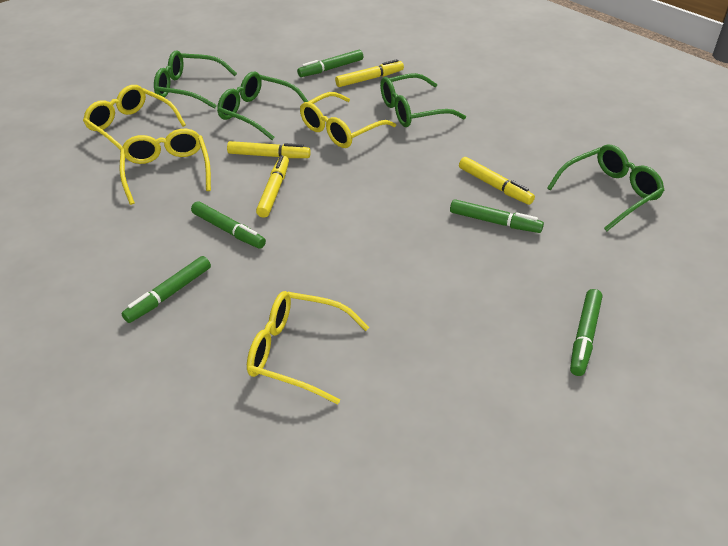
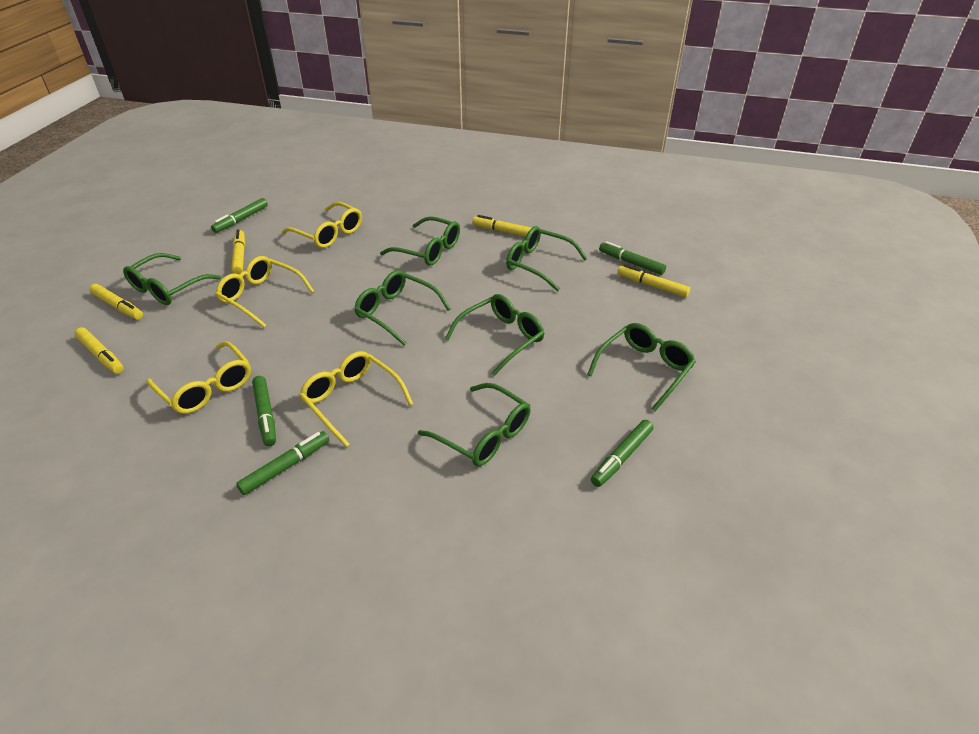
green glasses: [154,50,237,109] [217,72,308,140] [380,73,466,127] [547,144,665,231] = 4 -> [123,253,221,305] [354,270,451,346] [380,216,460,266] [418,383,531,466] [445,294,545,376] [506,226,588,291] [587,323,696,411] = 7
yellow marker: [227,141,311,158] [256,155,289,218] [335,59,404,87] [459,157,535,205] = 4 -> [74,327,124,374] [89,284,143,320] [231,229,245,274] [472,215,531,237] [617,264,690,298] = 5

